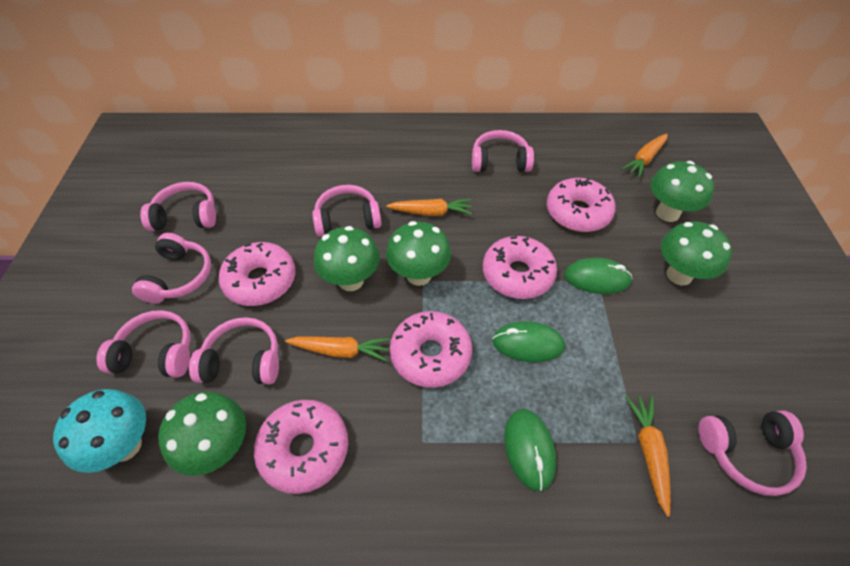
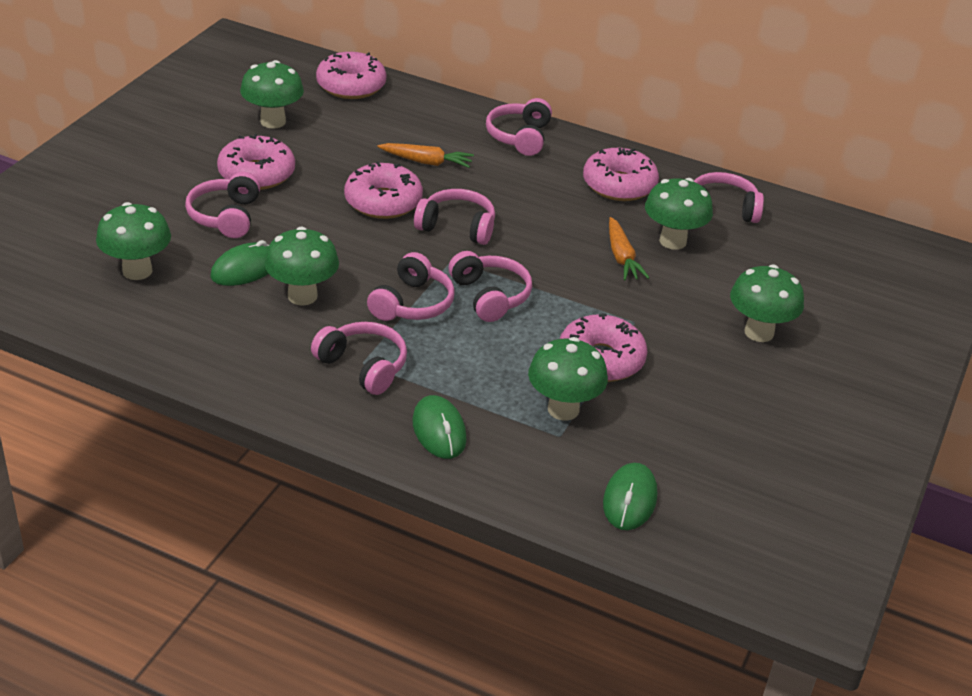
green mushroom: [158,392,246,476] [314,226,380,291] [386,221,451,286] [650,161,714,222] [661,221,732,285] = 5 -> [96,202,171,280] [240,60,304,129] [265,226,339,306] [528,337,608,421] [645,178,713,250] [730,264,804,342] = 6
orange carrot: [285,336,390,361] [386,199,473,216] [621,133,668,178] [625,396,671,517] = 4 -> [377,143,474,168] [609,217,650,280] = 2
turquoise mushroom: [53,389,146,473] = 1 -> none = 0

